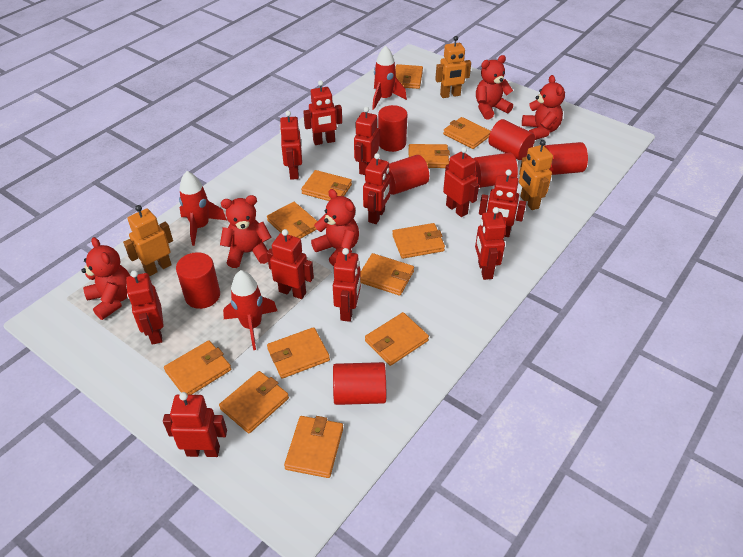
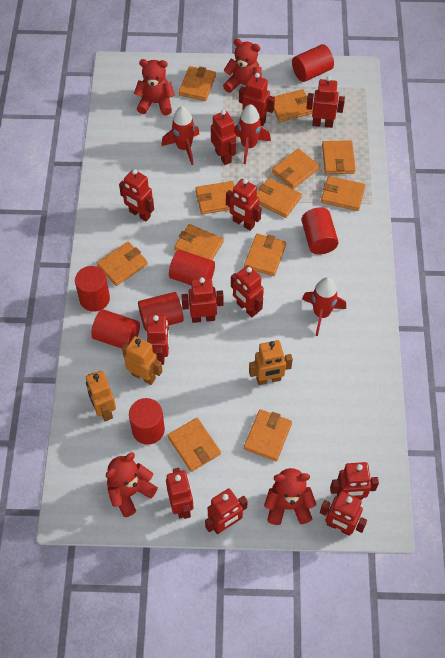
red robot: [126,270,164,345] [163,392,227,457] [267,229,314,299] [280,111,302,180] [303,80,342,145] [333,248,361,322] [354,107,379,175] [363,153,391,224] [443,147,479,217] [475,207,506,280] [479,170,526,237] = 11 -> [119,169,154,221] [147,315,169,365] [166,468,193,519] [181,277,223,323] [205,488,248,534] [211,110,236,165] [226,179,261,231] [231,265,264,317] [239,73,275,126] [306,76,345,128] [320,491,367,536] [330,462,379,500] = 12
red teddy bear: [81,237,130,320] [220,195,272,268] [311,189,359,266] [476,55,513,120] [522,75,565,140] = 5 -> [106,452,158,517] [134,59,175,115] [223,39,262,93] [264,468,316,525] = 4

